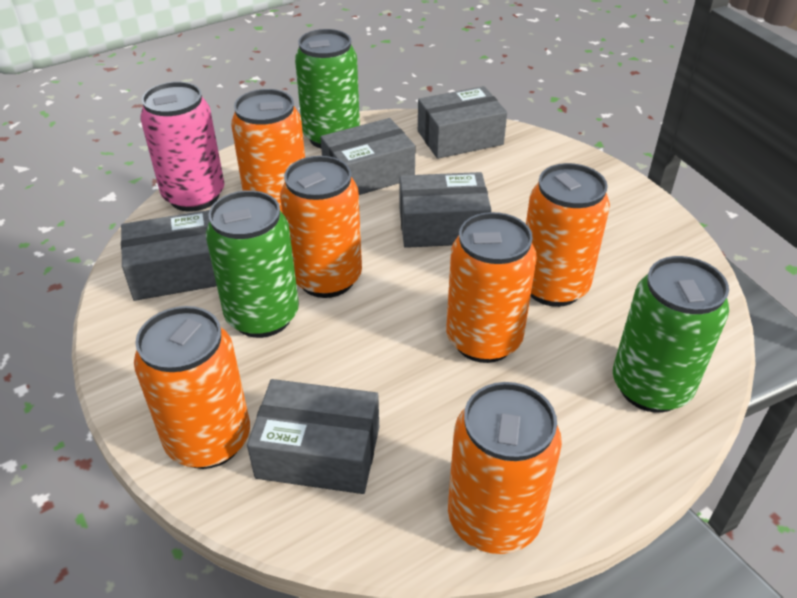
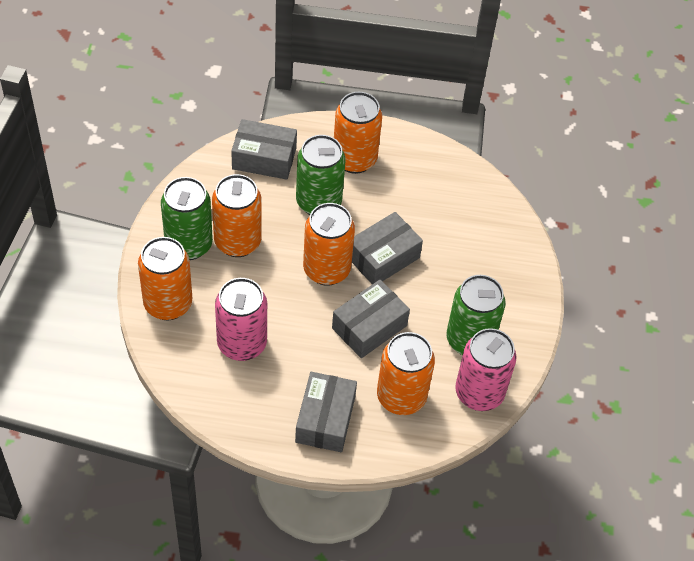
grey box: [121,210,217,301] [247,379,379,494] [320,118,415,195] [400,172,492,248] [418,86,507,159] = 5 -> [231,119,297,180] [295,372,357,452] [332,280,410,358] [352,212,423,284] = 4
orange can: [134,306,250,469] [231,89,305,212] [280,156,362,298] [446,212,537,363] [448,382,562,554] [526,163,610,307] = 6 -> [138,237,192,320] [212,174,262,257] [303,203,355,286] [334,92,382,174] [377,332,435,415] = 5
pink can: [140,81,224,212] = 1 -> [215,278,267,361] [455,328,517,411] = 2

